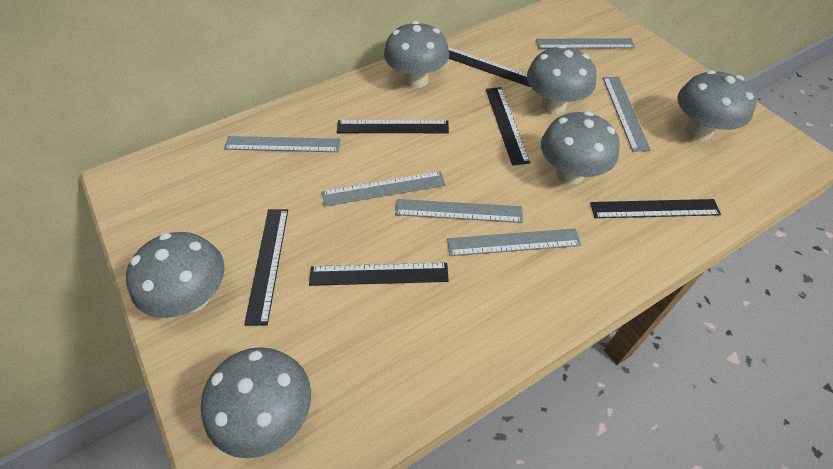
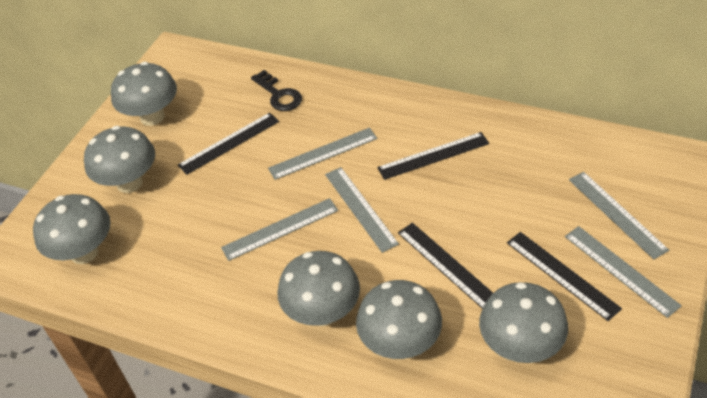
black key: none = 0 -> [251,70,302,111] = 1
black ruler: [244,209,288,325] [309,263,449,286] [337,120,449,133] [448,47,530,87] [486,87,530,165] [590,199,721,218] = 6 -> [178,113,279,175] [377,132,489,180] [398,223,493,309] [507,232,622,321] = 4
grey ruler: [224,136,341,152] [322,171,446,207] [395,199,523,223] [447,228,581,256] [536,38,635,49] [603,77,651,152] = 6 -> [221,198,338,261] [268,128,377,180] [325,167,399,253] [565,226,682,318] [569,172,669,260] = 5

